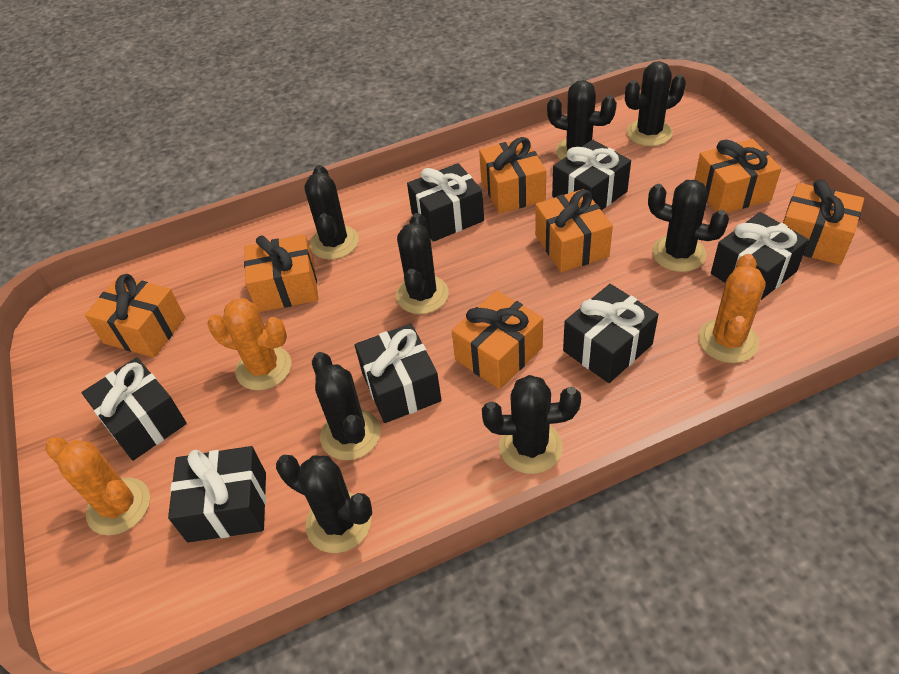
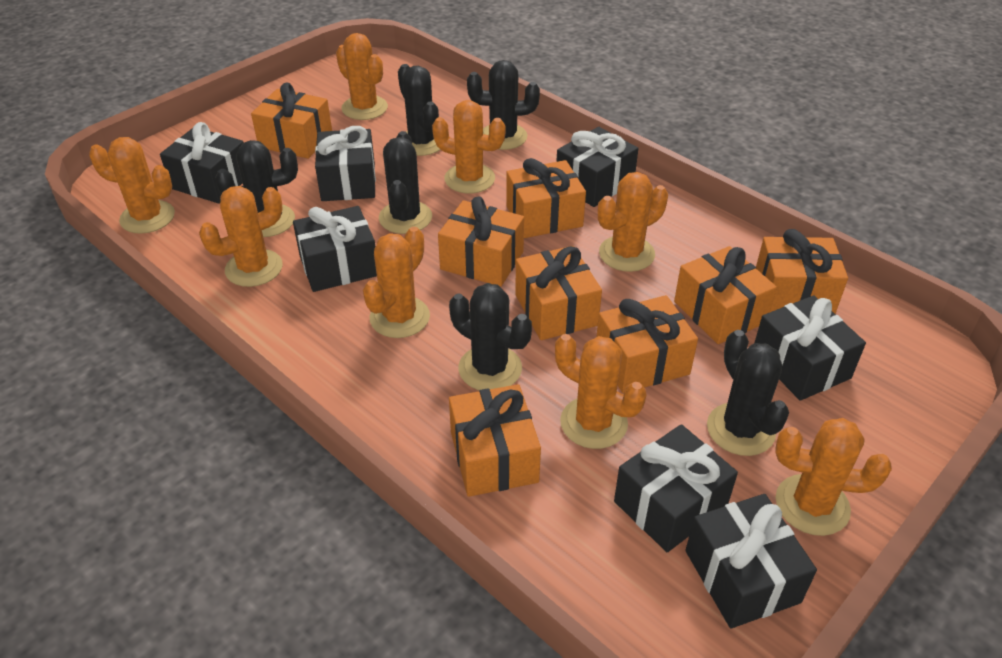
black cactus: [276,455,372,553] [304,165,359,259] [312,352,380,460] [396,213,449,314] [482,375,581,474] [547,80,617,160] [625,61,686,146] [648,180,729,272] = 8 -> [215,140,298,237] [379,131,432,234] [398,64,441,156] [449,283,532,390] [467,60,540,150] [707,330,789,456] = 6
orange cactus: [45,437,150,535] [207,298,291,391] [698,254,766,363] = 3 -> [89,137,175,234] [199,186,283,287] [336,33,388,120] [363,227,430,338] [432,100,506,194] [555,334,647,449] [598,172,668,272] [776,418,892,536] = 8
orange gift: [85,274,185,358] [244,234,318,312] [452,290,543,389] [479,137,546,213] [535,189,613,272] [694,139,781,213] [783,179,864,265] = 7 -> [251,82,332,159] [438,196,524,287] [449,384,541,497] [506,158,586,238] [515,246,602,340] [596,295,698,393] [674,246,777,344] [756,229,848,314] = 8

